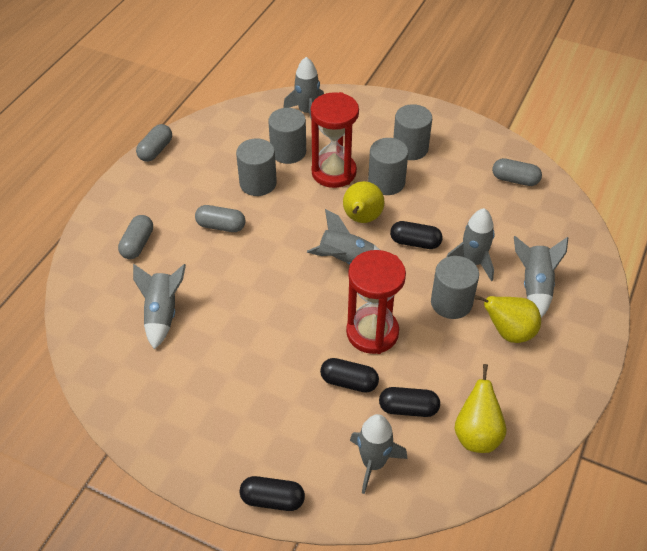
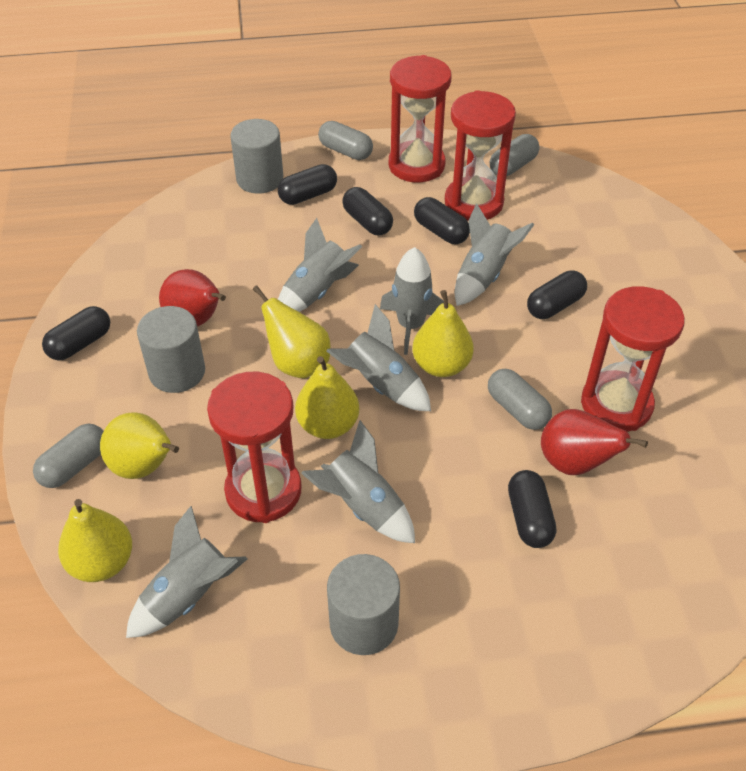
black capsule: [239,476,305,511] [320,358,379,393] [379,387,440,417] [390,221,443,249] = 4 -> [42,306,110,361] [278,164,337,205] [342,187,393,236] [414,197,470,244] [508,470,556,548] [527,270,587,319] = 6
grey cylinder: [236,138,277,196] [268,108,306,164] [368,138,408,195] [393,104,432,160] [431,256,479,319] = 5 -> [137,306,205,393] [230,119,283,194] [327,554,400,655] = 3
red hourglass: [311,92,359,188] [346,250,406,354] = 2 -> [207,372,302,523] [389,55,452,182] [445,90,516,220] [581,286,685,432] = 4
red pear: none = 0 -> [159,269,226,327] [541,409,648,475] = 2
yellow pear: [343,181,385,223] [455,364,506,453] [474,295,541,343] = 3 -> [58,499,132,582] [100,412,179,479] [253,285,331,378] [295,356,359,439] [412,290,474,377] = 5

